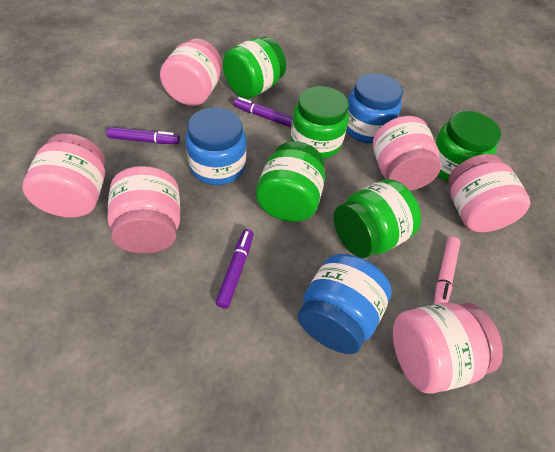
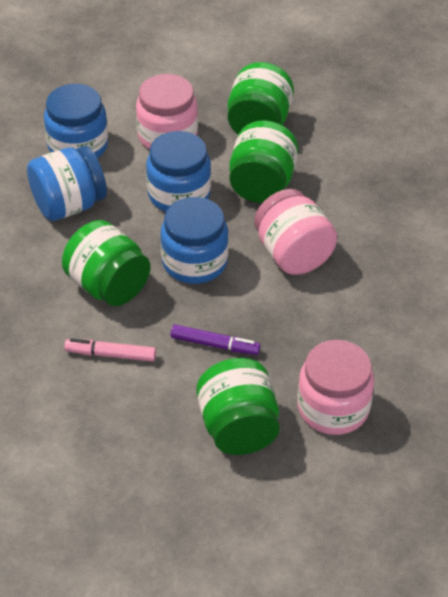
blue jar: [185,107,247,185] [297,254,392,354] [346,73,403,143] = 3 -> [27,146,107,221] [44,84,108,158] [146,131,211,212] [160,197,228,284] = 4
green jar: [223,37,286,99] [256,141,325,222] [290,86,349,159] [334,179,421,258] [435,111,501,182] = 5 -> [62,220,150,306] [197,358,280,455] [228,62,294,134] [229,121,298,203] = 4
pink jar: [22,133,105,218] [107,166,180,254] [160,38,222,106] [373,116,441,191] [393,302,503,394] [448,154,531,232] = 6 -> [136,74,198,149] [254,189,337,275] [297,340,374,435] = 3
purple marker: [107,127,180,144] [215,229,254,309] [233,97,293,127] = 3 -> [170,324,261,355] = 1

